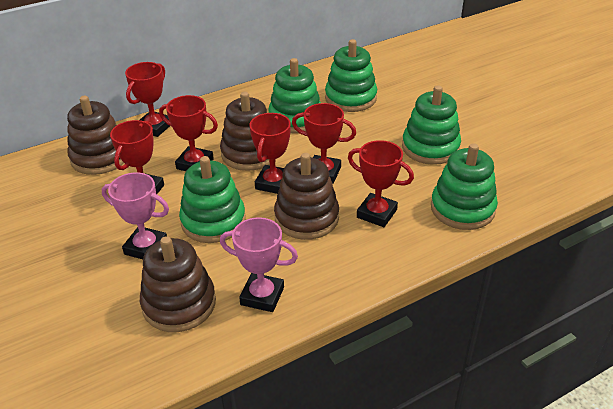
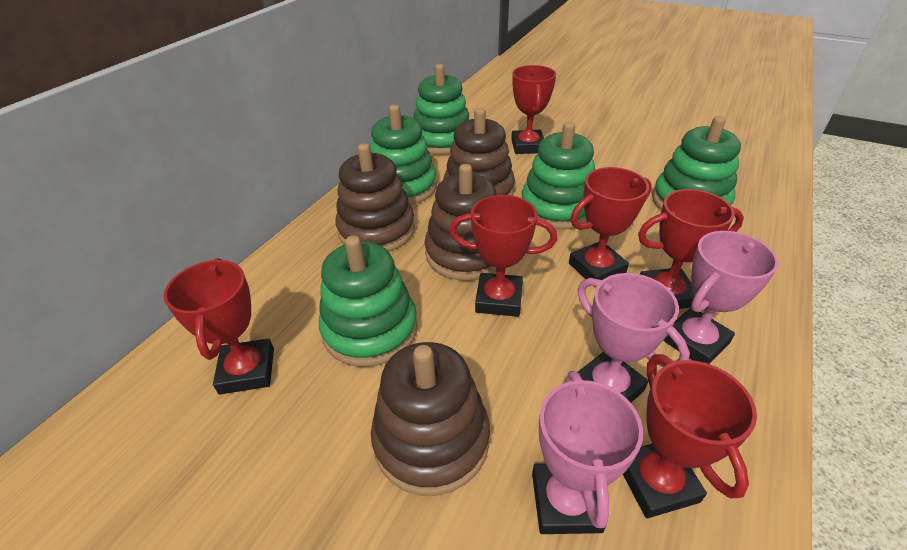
pink trophy: [102,172,169,259] [220,217,298,312] = 2 -> [532,371,643,534] [577,273,690,402] [663,231,779,364] = 3

